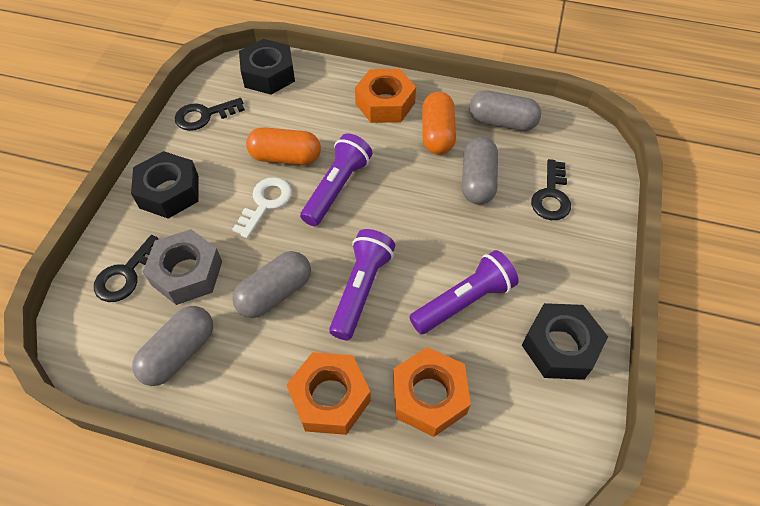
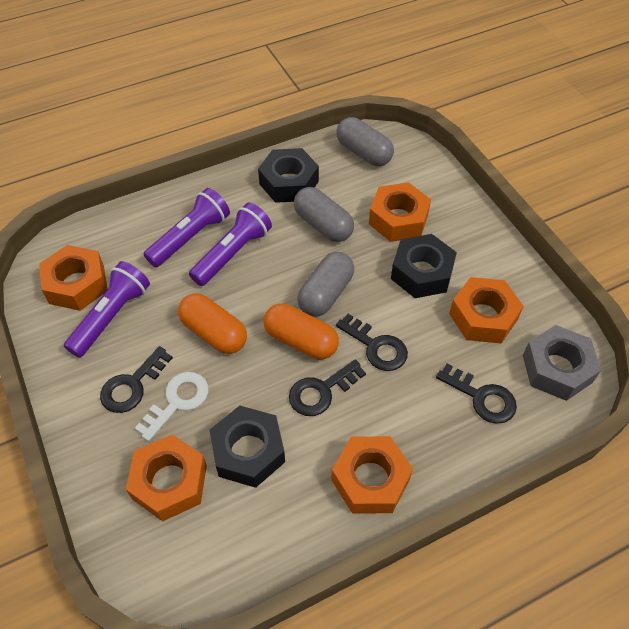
black key: [94,235,158,302] [175,98,245,131] [531,159,571,220] = 3 -> [100,346,173,413] [289,359,366,416] [336,314,408,371] [436,364,517,424] = 4
grey capsule: [132,306,213,386] [232,251,311,318] [462,137,498,205] [469,91,541,131] = 4 -> [294,187,354,242] [297,252,354,317] [336,117,394,166] = 3
orange nut: [286,352,371,435] [355,69,416,123] [393,347,471,437] = 3 -> [39,245,108,311] [126,434,207,522] [331,436,413,514] [369,182,431,242] [449,277,524,343] = 5

